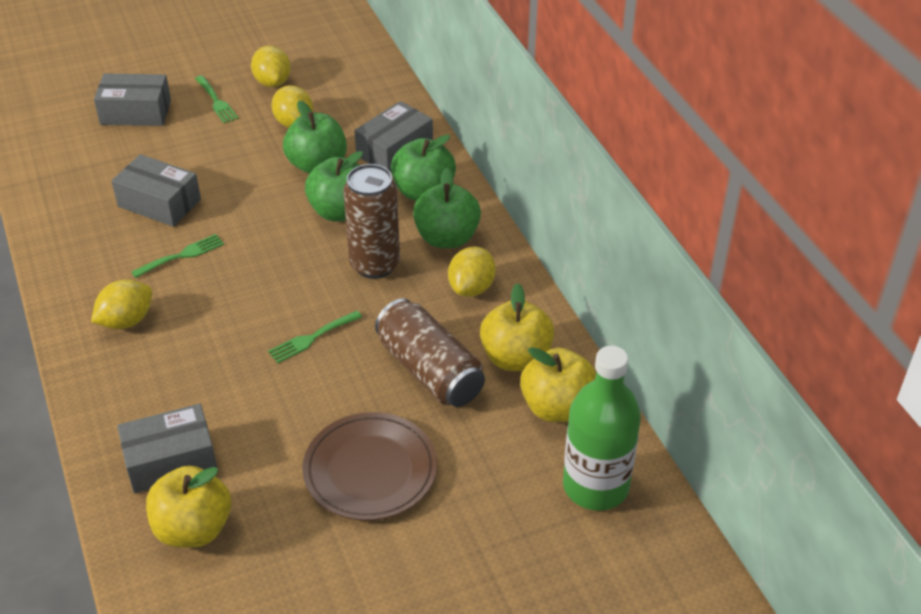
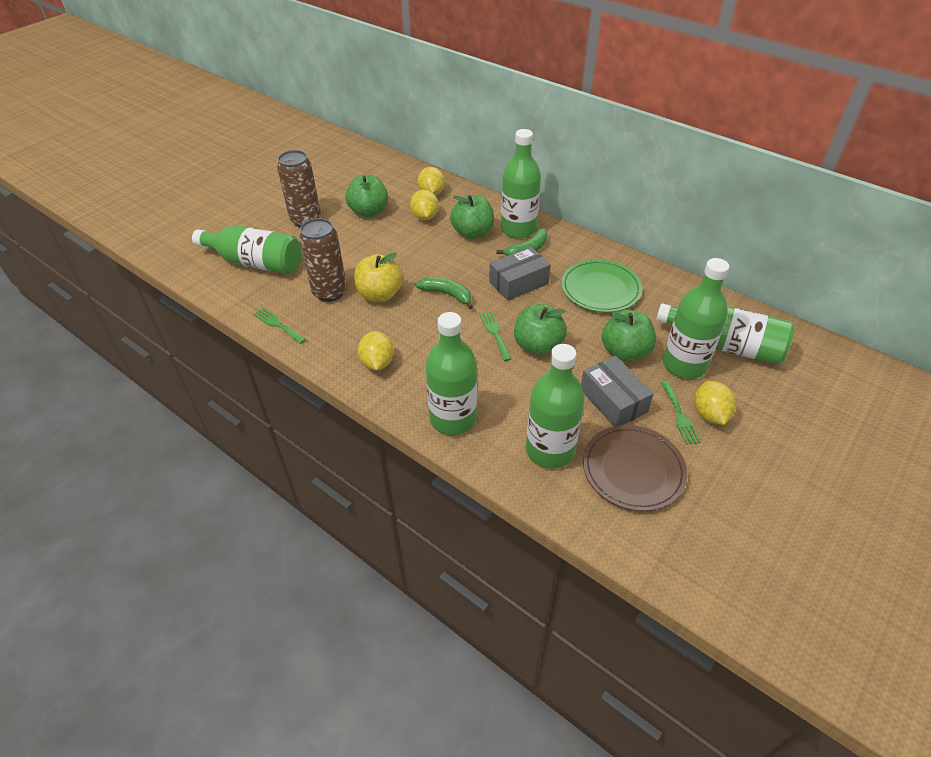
green banana: none = 0 -> [415,277,473,309] [496,228,548,256] = 2
green bottle: [563,346,641,511] = 1 -> [192,225,301,274] [425,312,477,435] [501,129,541,239] [526,344,585,469] [656,303,794,365] [663,258,729,379] = 6
green plate: none = 0 -> [561,259,643,312] = 1
grey box: [94,74,171,126] [112,154,201,227] [117,404,217,493] [354,101,433,173] = 4 -> [489,247,551,301] [581,356,654,426] = 2
yellow apple: [146,466,231,548] [480,283,554,371] [520,347,596,422] = 3 -> [354,253,403,302] = 1

